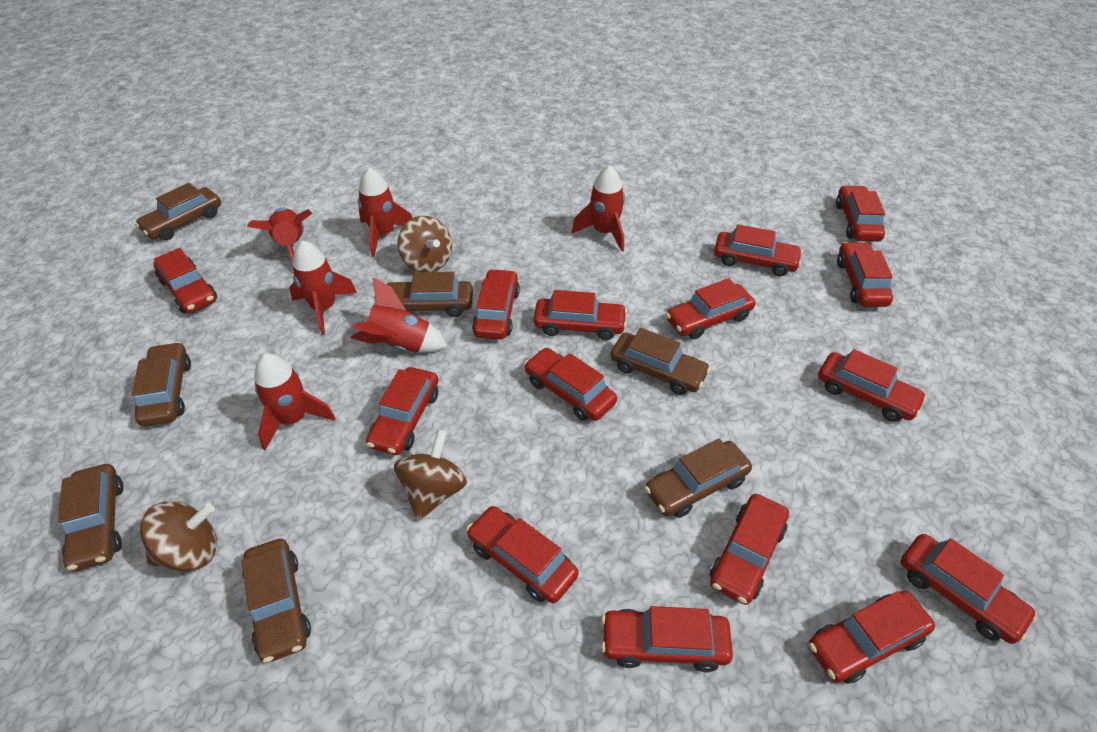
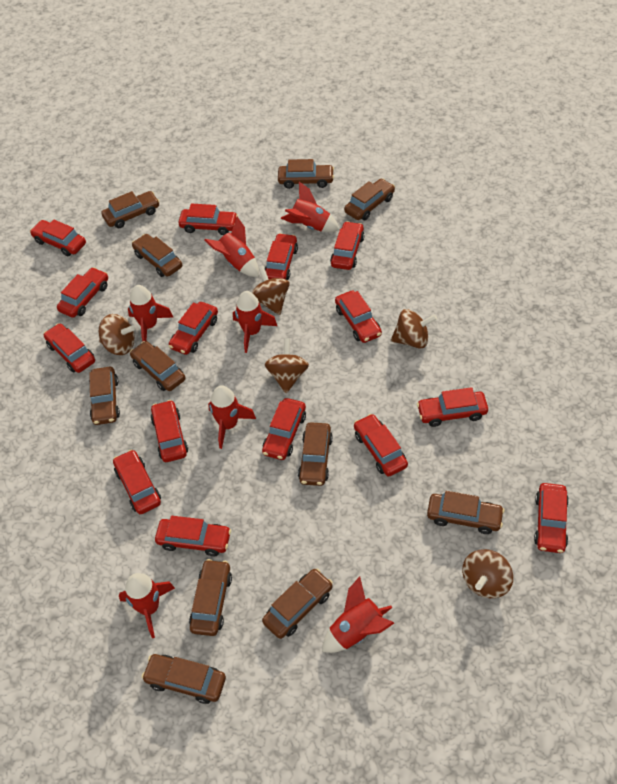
brown car: [58,464,124,571] [132,342,191,426] [135,183,221,240] [242,539,311,663] [387,272,473,317] [610,328,711,395] [645,439,752,518] = 7 -> [89,367,120,425] [101,191,160,228] [130,341,185,391] [132,234,182,277] [142,654,226,704] [189,559,232,636] [262,568,333,639] [278,159,334,189] [298,422,333,486] [344,179,395,220] [427,491,504,534] = 11
brown spinning top: [140,501,217,571] [394,429,467,521] [397,216,452,272] = 3 -> [99,314,136,355] [252,266,289,315] [265,338,309,393] [391,309,437,349] [462,549,513,598] = 5
red rocket: [247,208,313,265] [254,353,336,450] [289,240,357,335] [351,277,448,353] [358,168,412,257] [572,165,625,252] = 6 -> [119,573,175,638] [128,285,174,341] [204,217,259,277] [208,385,256,449] [233,291,277,353] [281,182,340,232] [322,577,394,653] = 7

